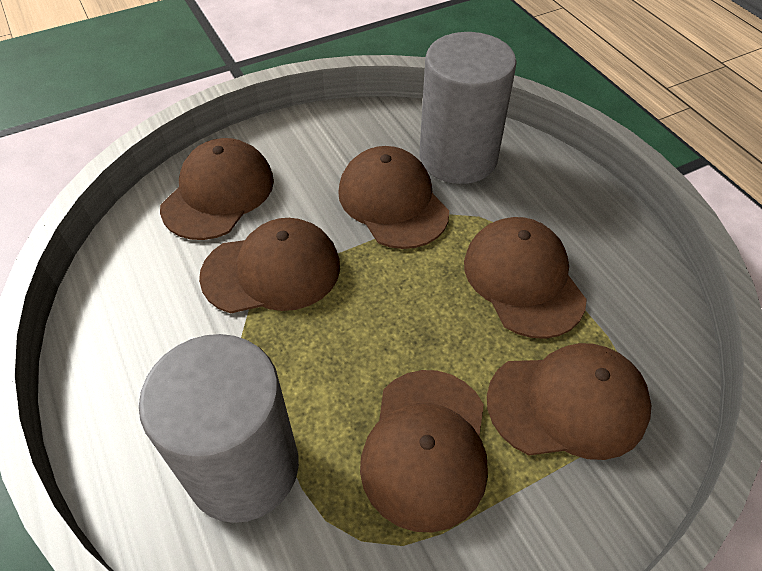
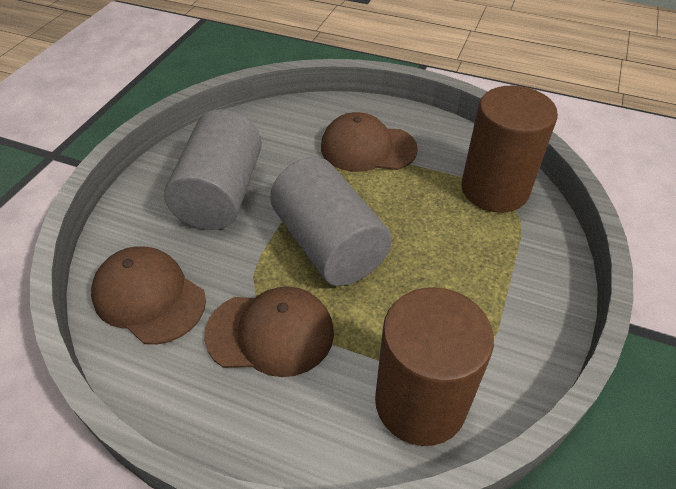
brown cap: [160,138,274,240] [199,218,340,314] [338,146,449,249] [360,370,488,532] [464,217,587,339] [487,343,651,460] = 6 -> [91,246,206,345] [204,287,334,377] [321,112,418,172] = 3
brown cylinder: none = 0 -> [375,287,494,446] [461,86,558,213] = 2

